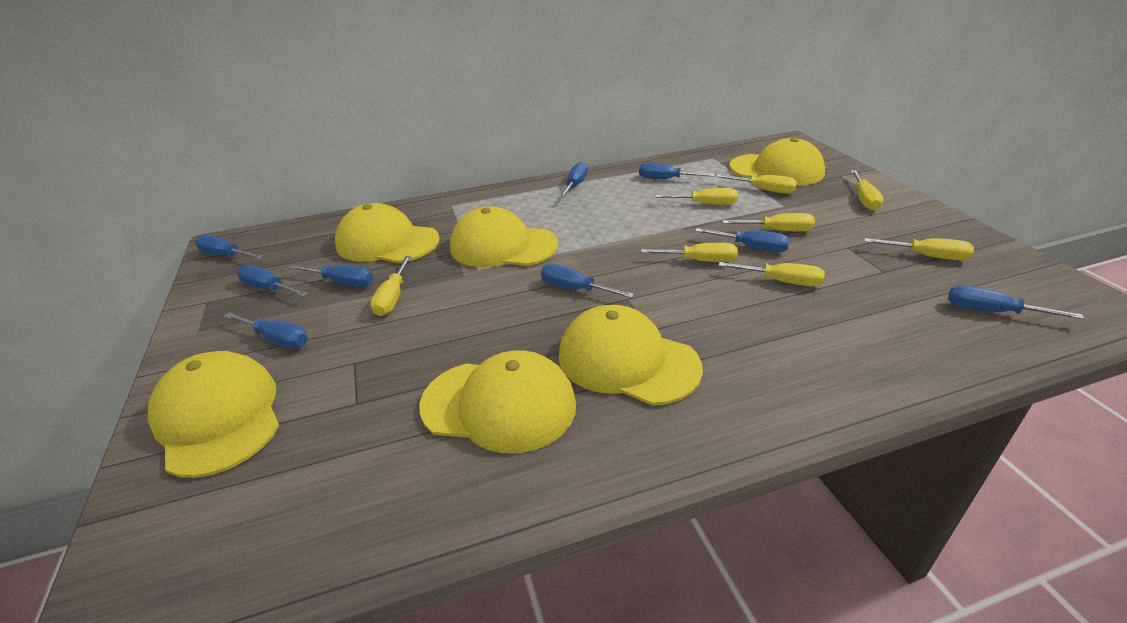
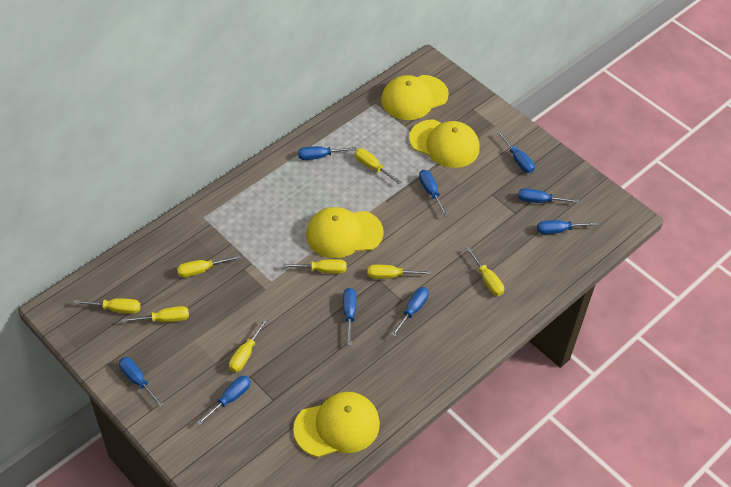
yellow cap: [148,351,279,478] [335,203,440,263] [420,350,576,454] [450,206,558,267] [559,305,703,406] [730,137,825,186] = 6 -> [293,392,380,457] [306,207,384,258] [381,75,449,120] [409,119,479,168] = 4

